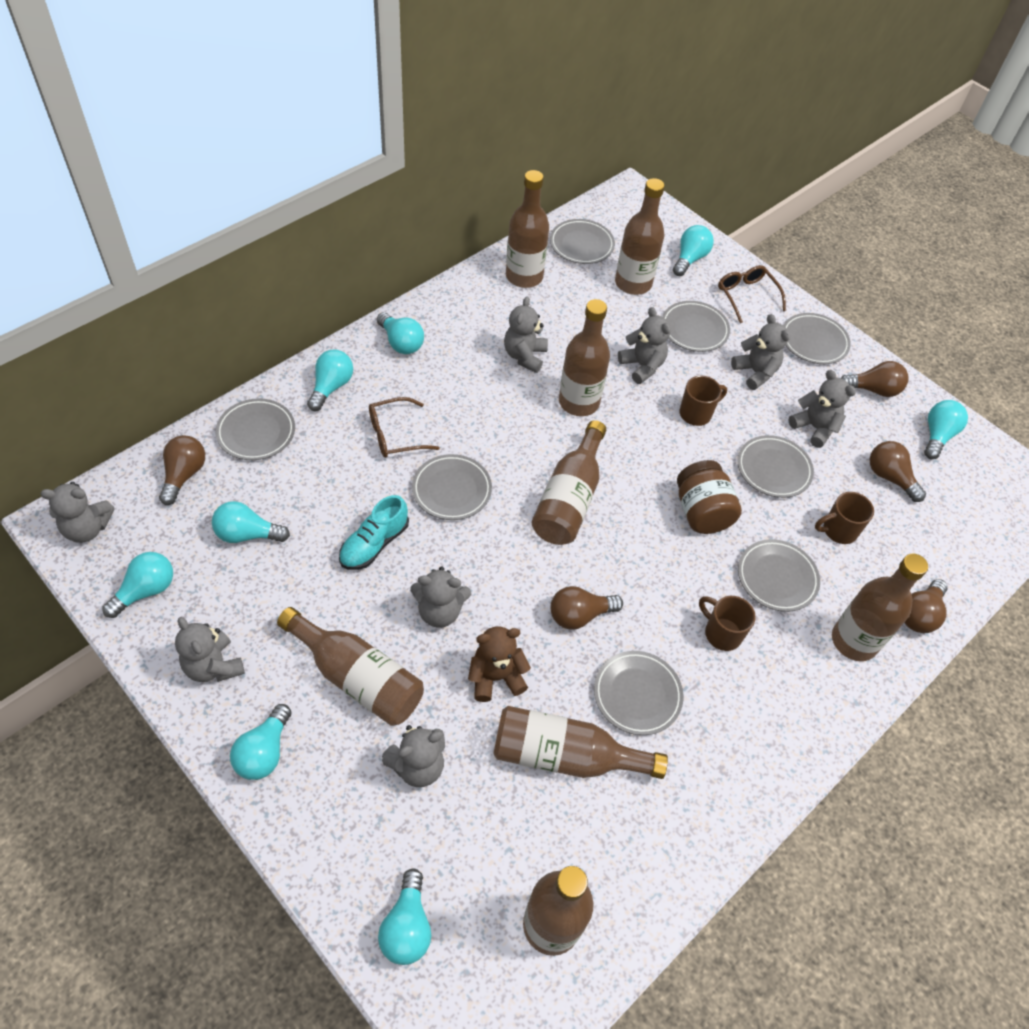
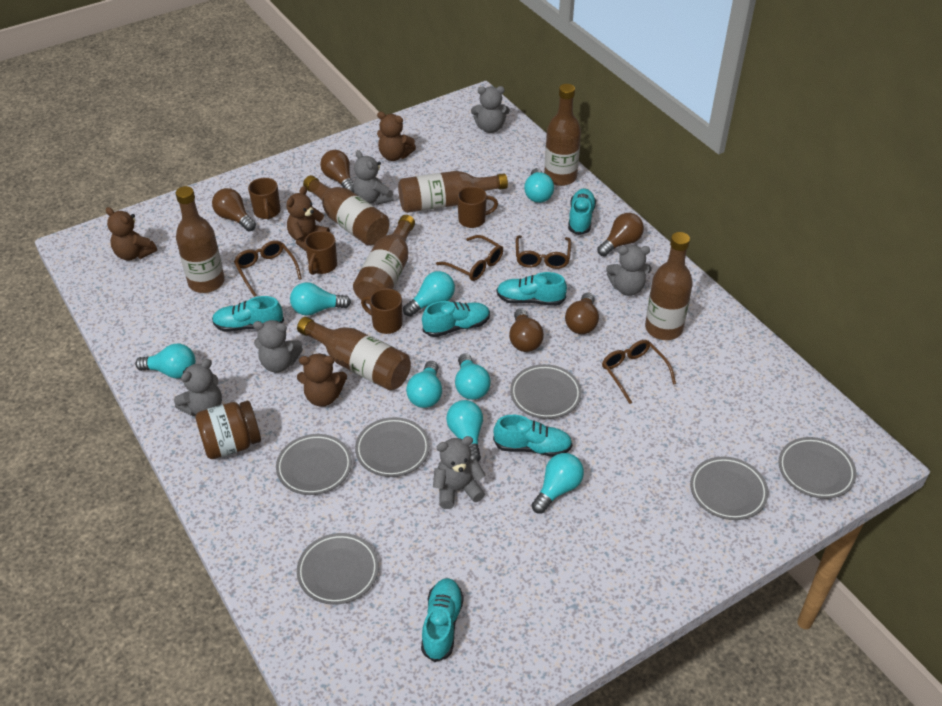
brown bottle: [277,607,424,726] [493,706,668,779] [506,170,549,288] [523,866,593,956] [532,420,606,545] [559,299,610,416] [615,178,665,295] [832,554,928,661] = 8 -> [176,186,225,293] [297,317,411,391] [303,175,389,246] [353,215,415,304] [398,171,508,213] [544,84,581,186] [645,232,693,340] = 7
brown glasses: [369,397,440,458] [718,265,786,323] = 2 -> [234,240,302,297] [436,235,503,281] [516,235,571,269] [602,340,676,404] = 4
brown mug: [680,376,727,426] [699,596,756,651] [815,492,874,544] = 3 -> [248,178,280,220] [304,231,337,275] [361,288,402,334] [457,186,498,228] = 4
brown teddy bear: [468,626,531,702] = 1 -> [106,207,157,261] [286,186,330,251] [297,353,347,407] [377,111,416,161] = 4
grey plate: [215,398,295,460] [412,454,492,520] [550,219,615,264] [594,651,683,735] [662,301,730,352] [737,435,814,498] [738,539,820,612] [783,313,851,364] = 8 -> [276,434,352,495] [297,533,379,605] [355,417,430,477] [510,364,582,419] [690,457,769,520] [778,437,857,499] = 6
grey teddy bear: [41,482,115,543] [175,617,245,682] [382,725,445,787] [410,567,471,628] [504,296,548,373] [618,307,670,384] [731,314,790,390] [789,370,856,448] = 8 -> [174,359,222,416] [253,320,303,373] [353,150,394,205] [433,436,485,509] [471,86,510,133] [606,245,651,296] = 6
turquoise shoe: [339,495,409,570] = 1 -> [212,296,284,332] [421,578,464,662] [422,301,490,337] [493,415,572,457] [497,272,567,306] [568,188,596,235] = 6

